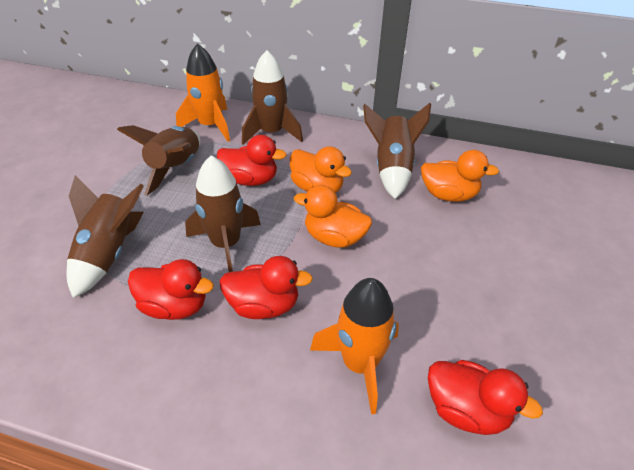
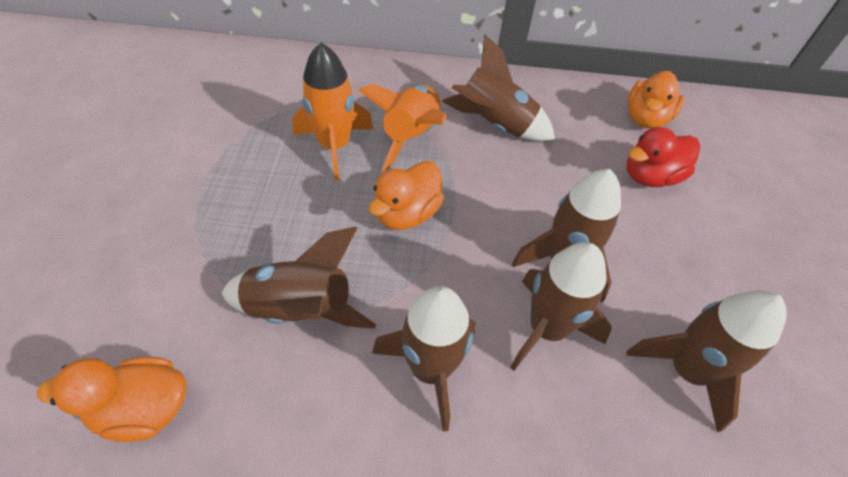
brown rocket: [67,175,144,298] [117,125,200,196] [185,155,261,272] [242,50,303,145] [363,103,431,199] = 5 -> [222,227,376,329] [372,286,476,432] [442,35,555,141] [510,242,611,371] [512,169,621,303] [626,291,787,432] = 6
red duck: [128,259,214,320] [217,135,287,186] [219,256,313,319] [428,360,543,435] = 4 -> [626,127,700,187] = 1

